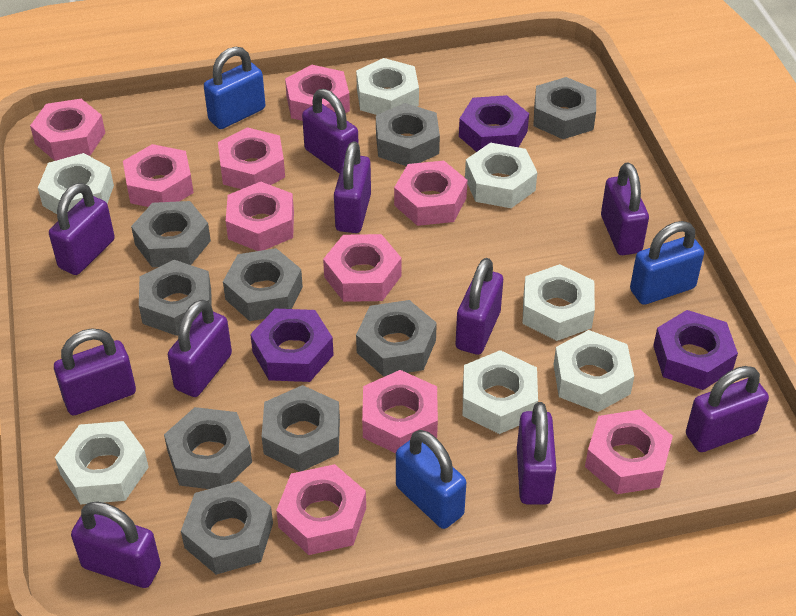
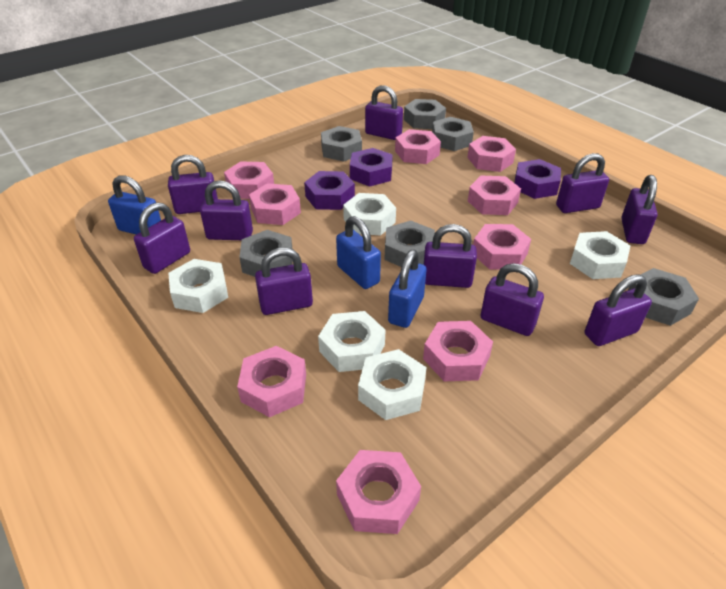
grey nut: [131,201,211,267] [139,260,212,336] [164,407,252,489] [181,481,273,575] [223,248,303,321] [262,385,340,472] [356,300,437,376] [376,103,440,166] [533,77,596,139] = 9 -> [239,230,293,277] [321,126,362,162] [385,221,435,267] [404,99,446,129] [432,117,474,151] [628,268,699,326] = 6
pink nut: [30,99,105,161] [123,144,194,207] [218,127,285,189] [226,182,294,251] [276,464,366,555] [285,65,350,121] [323,234,402,302] [362,370,438,453] [394,161,467,226] [585,410,673,494] = 10 -> [224,161,274,199] [237,346,306,417] [249,183,301,225] [336,450,421,534] [395,129,441,164] [423,321,493,381] [467,136,516,172] [468,176,521,215] [473,224,531,269] = 9
white nut: [38,153,114,214] [55,421,149,505] [356,58,419,115] [463,350,538,434] [465,143,537,208] [522,264,595,341] [554,330,634,412] = 7 -> [168,259,228,313] [318,311,385,372] [343,193,396,235] [358,349,427,420] [570,231,631,279] = 5

